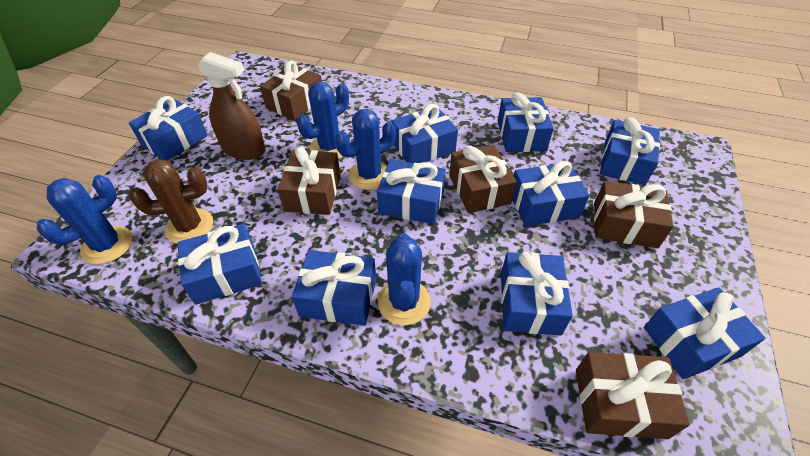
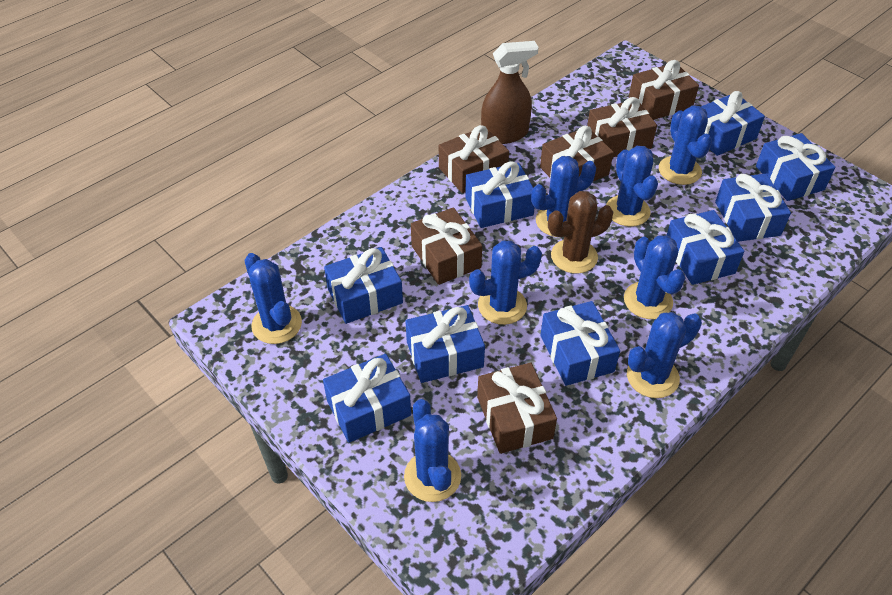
blue cactus: [37,175,133,264] [297,82,349,159] [335,109,396,190] [377,233,431,325] = 4 -> [245,253,302,344] [404,399,461,502] [469,240,542,325] [531,156,596,237] [606,146,658,227] [624,235,685,319] [627,312,702,398] [659,105,712,185] = 8
blue gift: [129,96,208,161] [177,224,262,305] [292,250,376,326] [377,159,446,224] [391,104,458,163] [497,93,554,152] [501,252,573,335] [512,161,590,226] [600,117,660,185] [644,287,765,379] = 10 -> [323,354,411,443] [324,247,403,324] [405,305,485,383] [465,161,535,228] [540,301,620,386] [667,210,744,285] [701,91,765,156] [715,174,791,242] [756,133,835,201] = 9
brown gift: [260,60,322,121] [277,147,341,215] [449,145,517,213] [576,352,690,439] [594,181,674,248] = 5 -> [411,207,482,285] [439,125,509,193] [477,363,557,454] [540,126,614,181] [587,97,657,157] [629,60,699,120] = 6

